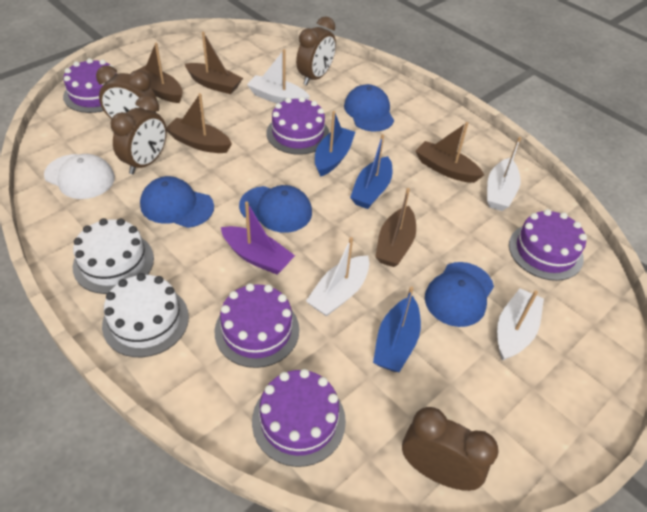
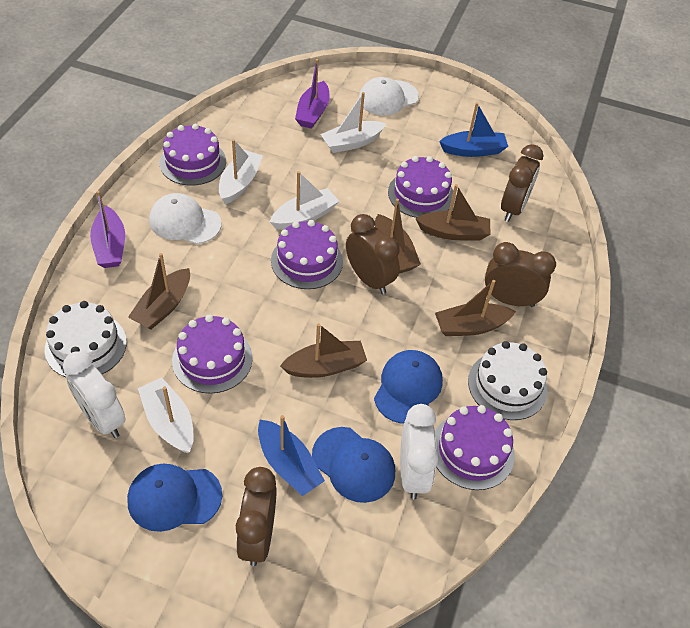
blue boat: [315,111,355,177] [350,134,392,209] [373,286,421,372] = 3 -> [258,415,325,496] [439,103,508,157] = 2
blue cap: [140,176,214,228] [239,185,312,233] [344,84,394,131] [425,262,494,327] = 4 -> [127,464,222,532] [312,427,395,503] [374,350,443,424] = 3
purple boat: [221,201,295,274] = 1 -> [90,191,125,268] [295,59,330,129] = 2
white cap: [44,154,115,199] = 1 -> [149,193,221,244] [358,77,419,116] = 2
white clock: none = 0 -> [63,351,126,438] [400,404,439,499] = 2

